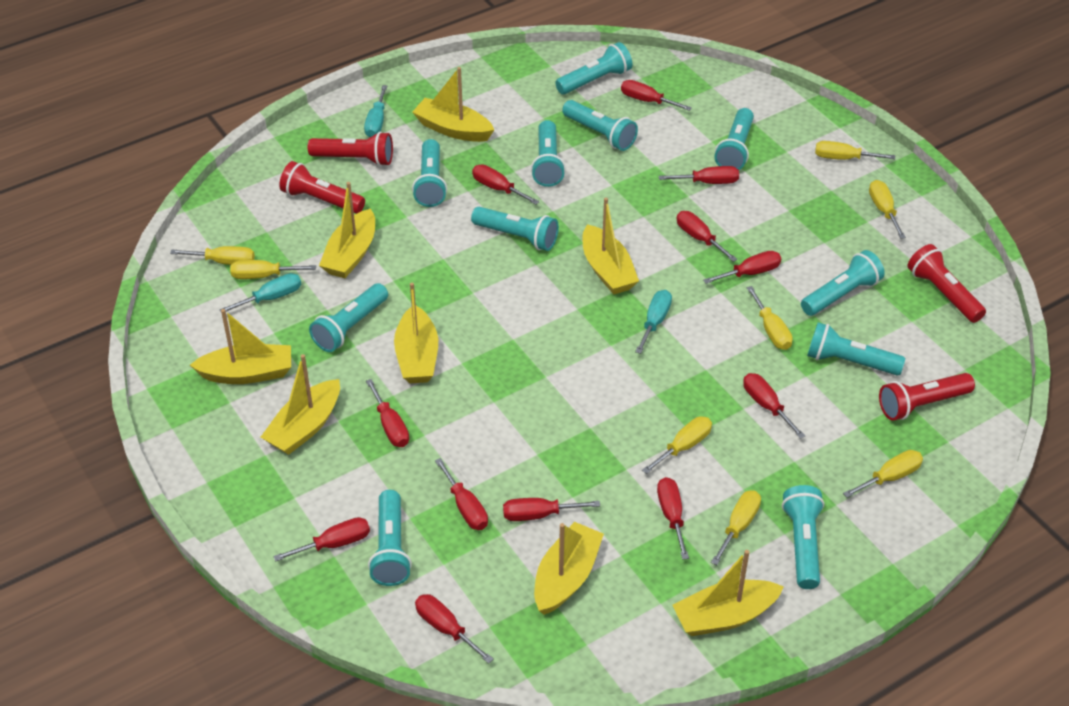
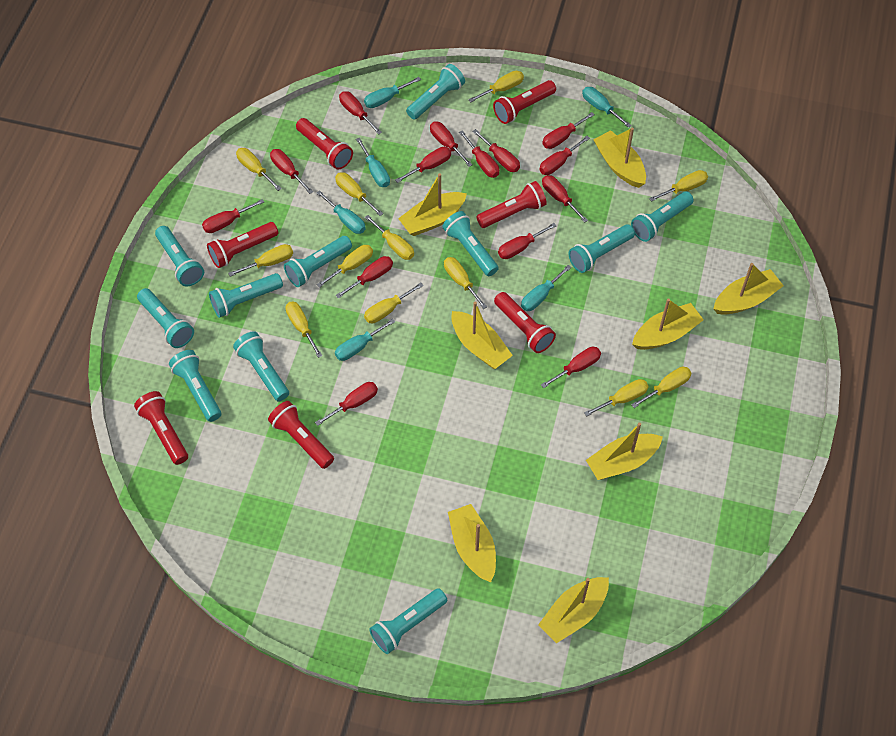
red flashlight: [279,161,365,214] [308,132,393,166] [879,373,975,421] [907,244,986,323] = 4 -> [134,391,188,465] [207,222,278,268] [268,401,334,469] [296,118,353,170] [476,181,547,228] [493,80,556,124] [494,292,556,353] = 7
red screwdriver: [273,517,370,562] [366,379,409,447] [415,594,494,664] [435,458,488,530] [472,164,539,205] [503,498,600,521] [621,80,692,111] [657,477,689,560] [659,166,739,184] [677,211,738,262] [703,251,781,284] [743,373,805,439] = 12 -> [202,199,264,233] [270,149,313,194] [315,382,378,426] [335,256,393,299] [339,91,382,135] [395,147,451,183] [430,121,473,167] [459,130,499,178] [472,129,520,172] [498,223,556,259] [539,136,590,175] [541,347,601,388] [542,112,595,149] [542,175,588,223] = 14
turquoise screwdriver: [219,273,301,312] [364,85,387,137] [635,290,672,354] = 3 -> [317,190,366,234] [335,318,395,361] [356,138,390,187] [364,77,421,108] [521,265,572,311] [582,87,632,128] = 6
yellow screwdriver: [170,246,255,265] [230,260,316,279] [642,416,712,474] [711,490,761,565] [746,286,793,350] [815,141,895,160] [843,450,923,498] [869,180,906,239] = 8 -> [228,244,293,277] [236,148,282,191] [285,301,322,358] [317,245,373,288] [335,172,383,216] [364,283,424,323] [365,215,414,260] [444,257,487,309] [468,71,524,103] [584,379,649,417] [631,367,692,408] [649,170,708,202] = 12

